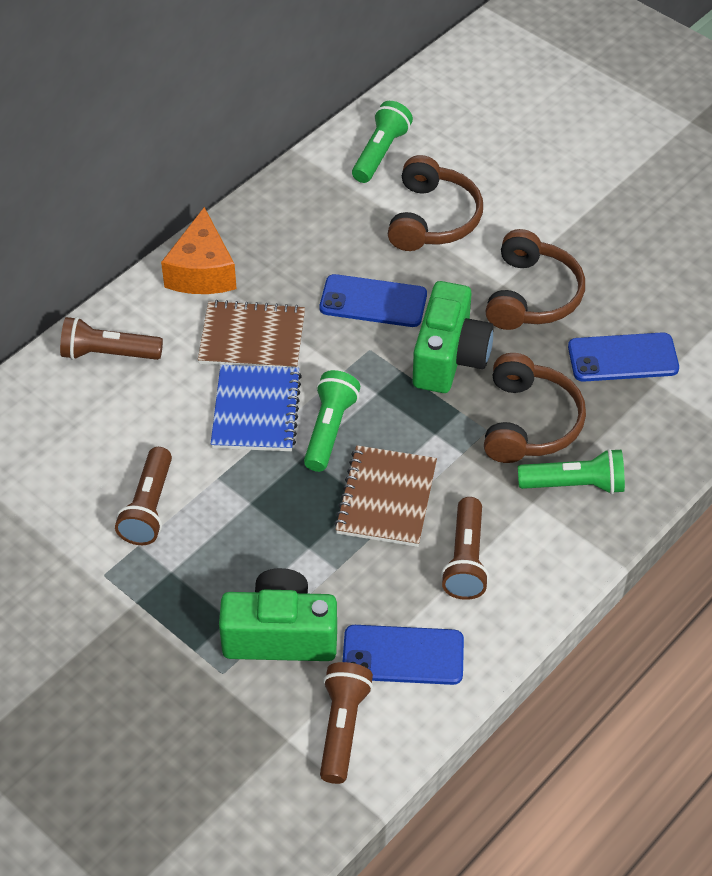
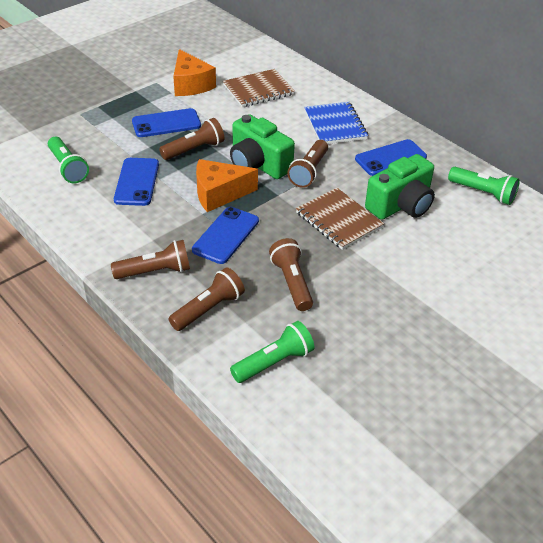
blue phone: [320,274,427,327] [343,625,464,685] [568,332,679,382] = 3 -> [114,158,159,206] [132,108,201,137] [192,207,259,264] [355,139,427,176] = 4
brown flashlight: [60,317,163,360] [115,447,172,545] [320,662,373,784] [441,497,489,600] = 4 -> [111,240,190,279] [159,118,225,160] [169,267,245,331] [269,238,313,311] [287,140,328,188] = 5
brown headphones: [388,155,483,251] [484,353,586,463] [485,229,585,330] = 3 -> none = 0
orange cheese: [161,207,237,294] = 1 -> [173,49,216,96] [196,159,258,212] = 2

